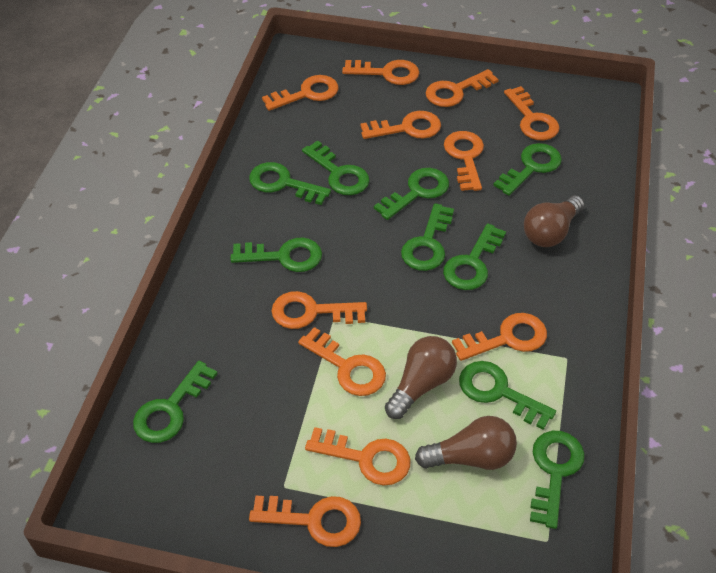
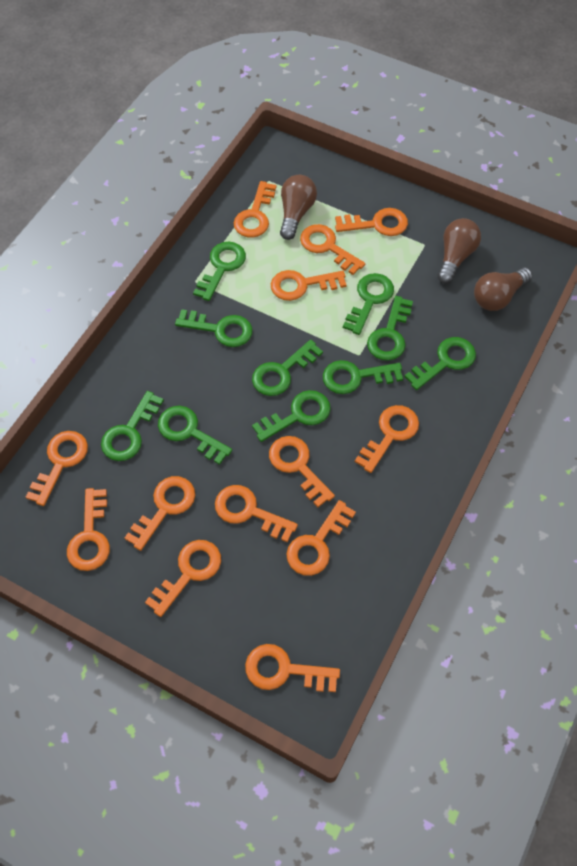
orange key: [249,496,361,547] [262,75,338,111] [271,291,367,329] [298,327,386,396] [305,427,411,486] [342,60,419,85] [360,111,441,139] [426,69,499,107] [444,131,484,191] [452,313,547,361] [504,86,559,140] = 11 -> [26,431,88,506] [67,488,110,571] [125,476,195,551] [145,540,221,617] [215,485,298,542] [234,181,276,238] [245,644,340,692] [269,436,335,507] [271,270,347,301] [286,500,356,576] [300,224,365,275] [335,208,408,236] [355,405,419,473] = 13

